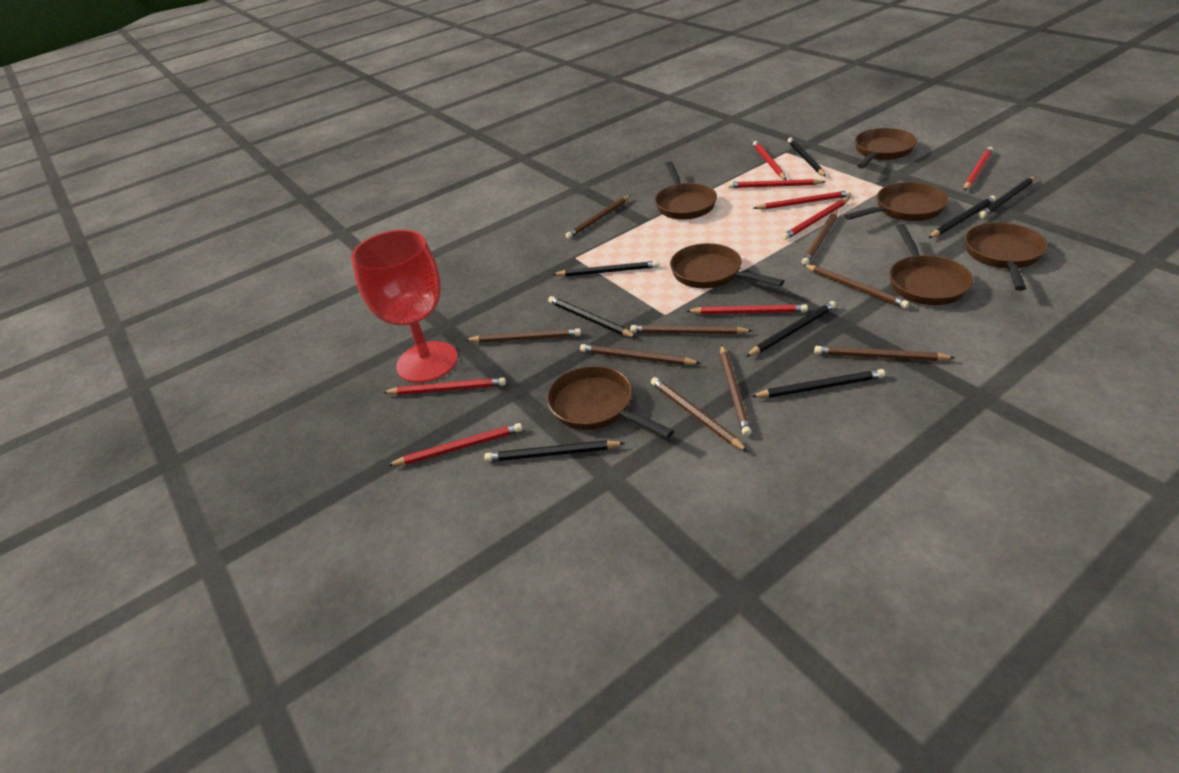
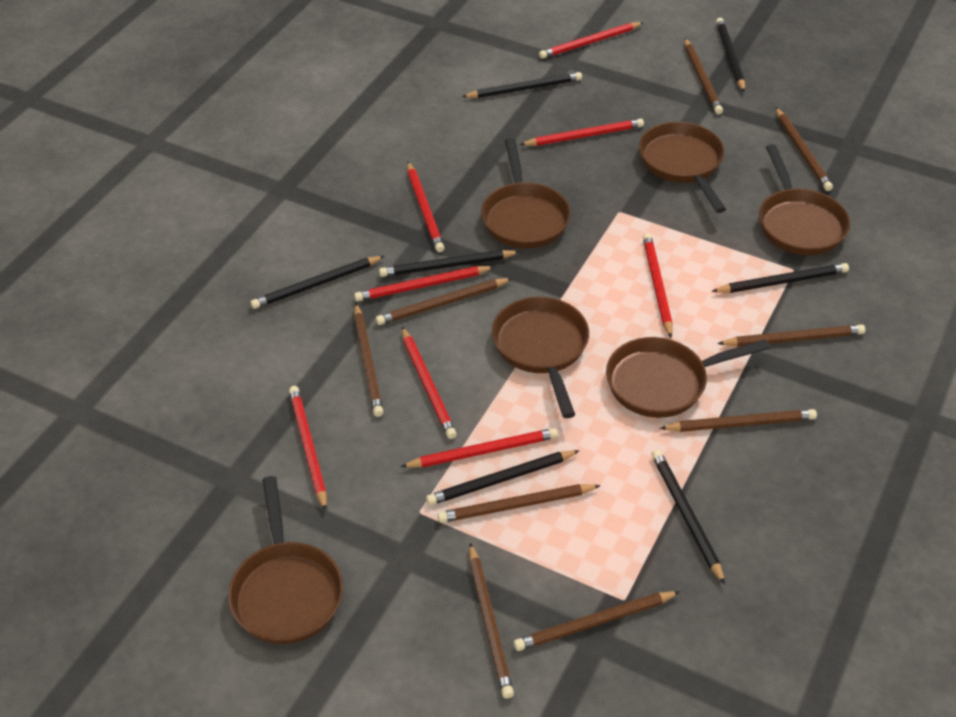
black pencil: [484,440,625,462] [548,296,636,337] [552,261,659,277] [746,301,836,357] [751,369,885,398] [788,138,826,177] [928,196,996,238] [978,176,1036,218] = 8 -> [251,256,384,309] [379,250,520,277] [426,450,580,505] [462,72,582,98] [652,450,725,585] [711,263,849,293] [716,18,745,92] = 7
brown pan: [547,366,674,438] [655,161,717,220] [670,243,784,288] [844,182,948,221] [855,128,917,169] [889,224,973,305] [965,222,1048,291] = 7 -> [228,476,343,644] [481,138,571,249] [492,297,589,418] [606,337,770,418] [639,122,726,213] [759,144,850,255] = 6
red goblet: [351,230,458,383] = 1 -> none = 0

